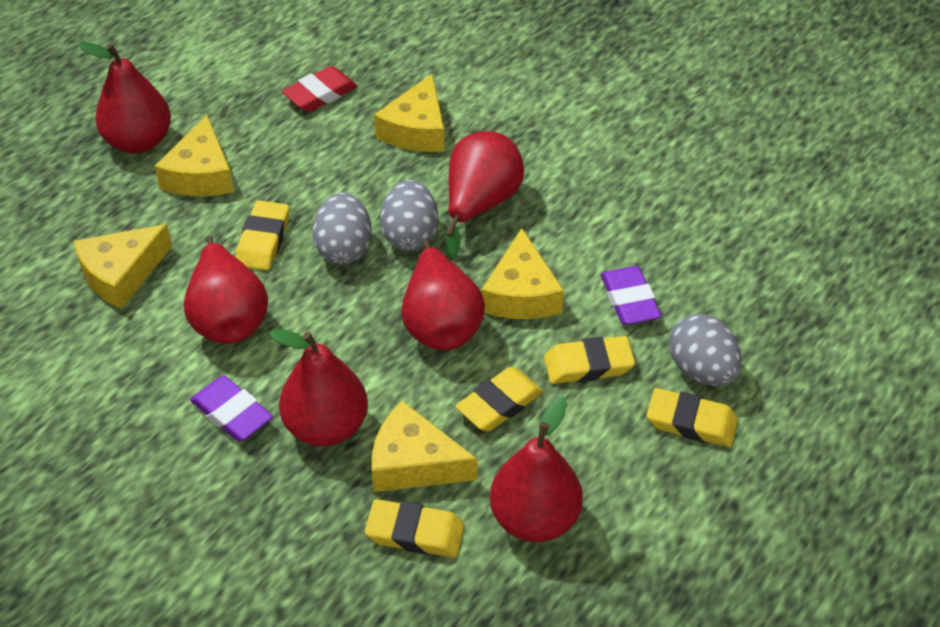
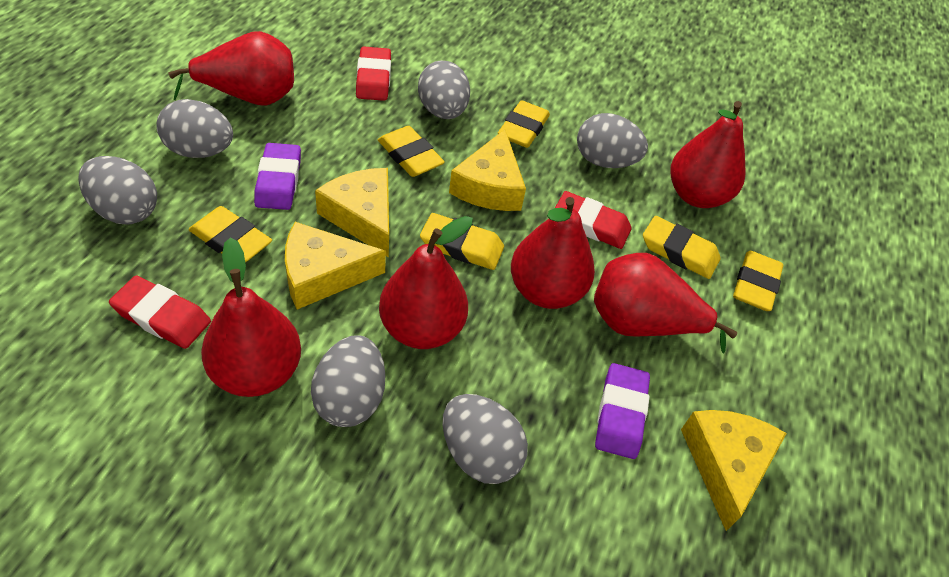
grey egg: [312,193,372,265] [380,180,438,251] [669,314,742,386] = 3 -> [78,156,157,224] [156,99,233,158] [311,335,385,427] [418,60,470,119] [442,394,528,484] [577,113,648,168] = 6
red eraser: [282,66,358,112] = 1 -> [109,276,211,349] [356,46,391,101] [555,191,632,249] = 3
yellow cheese: [74,224,172,309] [155,115,234,196] [372,401,478,492] [374,74,445,152] [481,228,564,319] = 5 -> [285,222,386,310] [315,168,389,258] [449,129,526,211] [681,410,787,531] = 4
yellow eraser: [236,200,289,271] [365,499,465,558] [455,367,543,431] [544,336,635,384] [647,388,738,447] = 5 -> [189,206,272,262] [378,126,445,177] [420,213,504,270] [498,100,550,148] [643,216,721,279] [733,251,783,311] = 6

